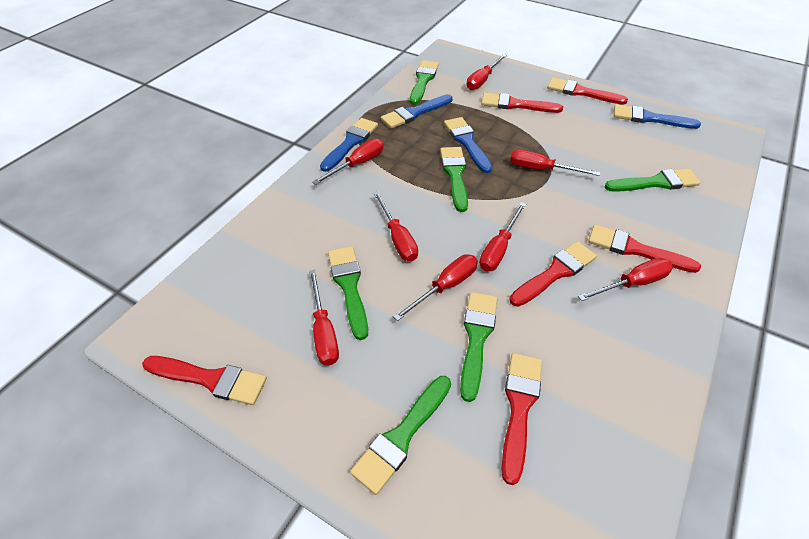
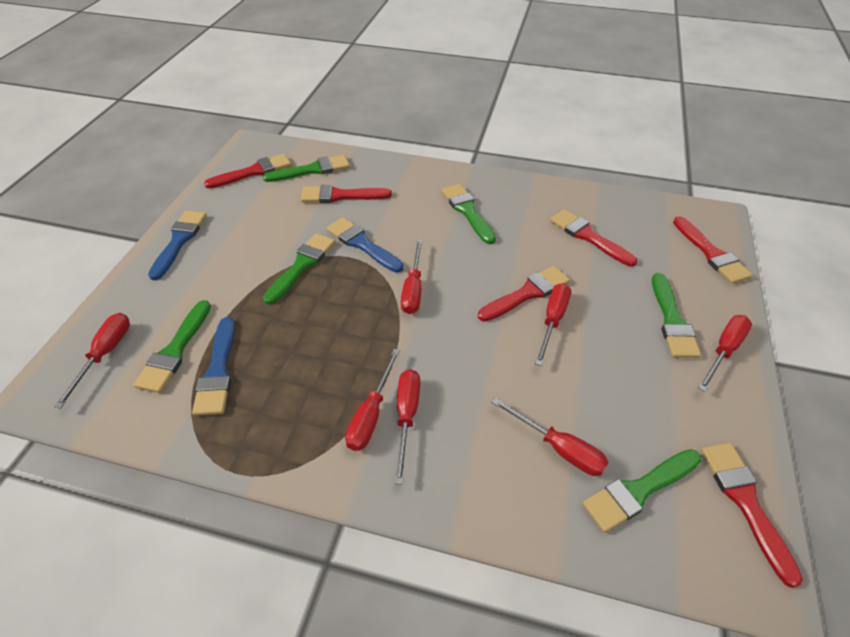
blue brush: [320,118,378,172] [381,94,453,129] [444,117,493,173] [614,104,701,129] = 4 -> [148,211,207,280] [192,317,235,416] [326,217,404,273] = 3
red screwdriver: [309,270,339,366] [312,139,384,185] [373,191,418,261] [393,254,478,321] [466,54,507,90] [479,202,526,271] [510,150,601,176] [578,258,673,301] = 8 -> [54,313,130,409] [345,349,400,451] [395,369,420,485] [401,239,423,314] [491,397,609,476] [535,283,571,366] [698,315,752,392] = 7

